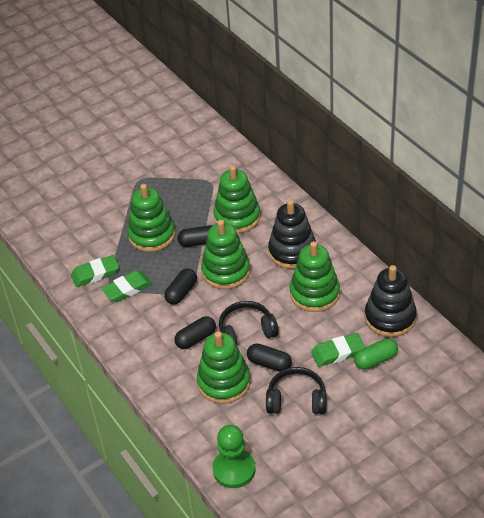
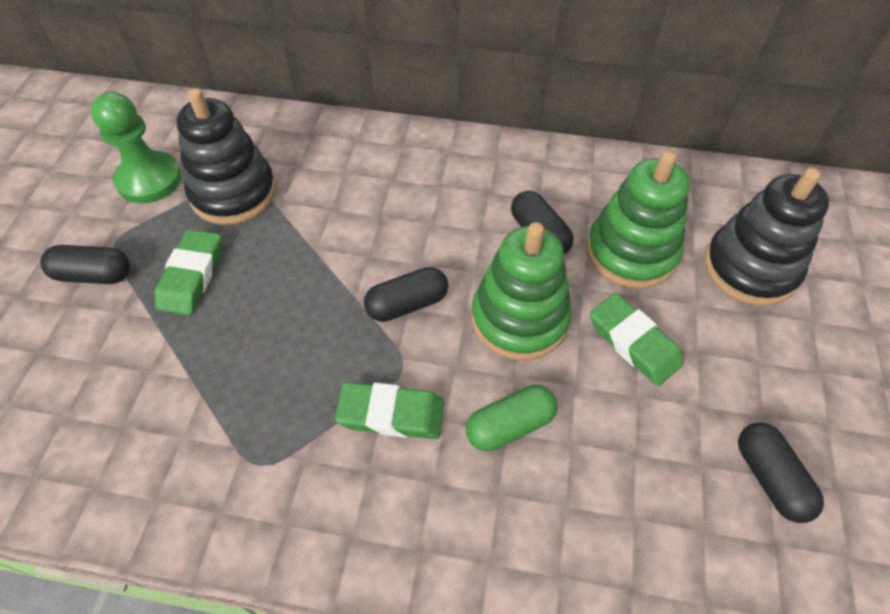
black headphones: [219,301,279,345] [266,367,326,414] = 2 -> none = 0
green stacking toy: [127,184,175,252] [197,331,251,404] [201,220,250,289] [213,165,261,233] [290,241,340,312] = 5 -> [472,222,572,360] [587,151,690,289] = 2

